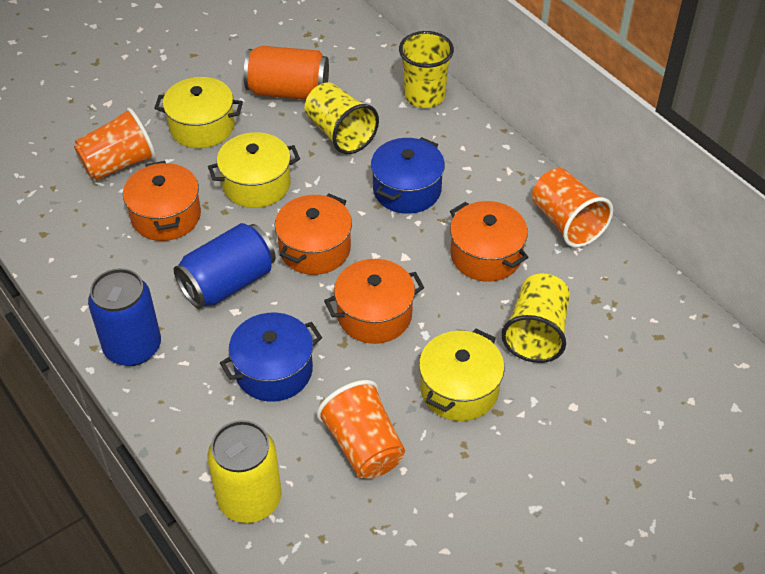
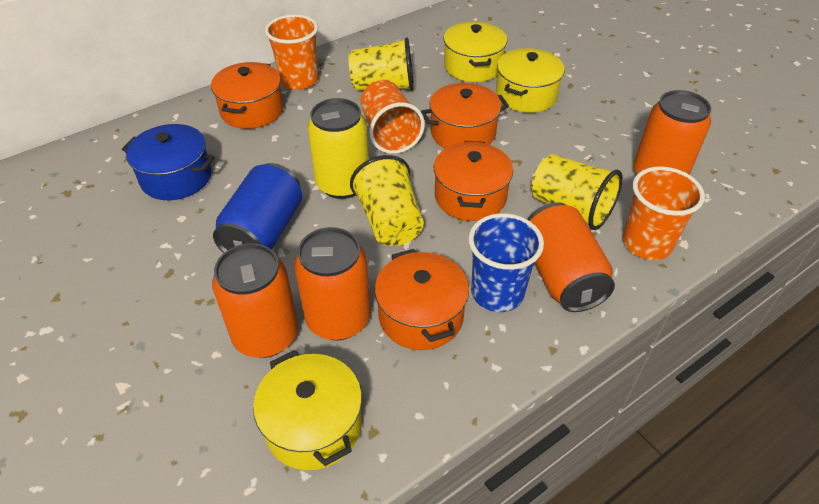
blue can: [88,268,161,366] [174,223,276,309] = 2 -> [213,163,302,253] = 1
blue cup: none = 0 -> [468,213,544,312] = 1
blue pot: [220,313,322,402] [371,137,445,214] = 2 -> [122,124,215,200] = 1
orange can: [244,46,329,100] = 1 -> [212,243,298,358] [294,227,371,341] [527,203,615,312] [634,90,711,175] = 4

